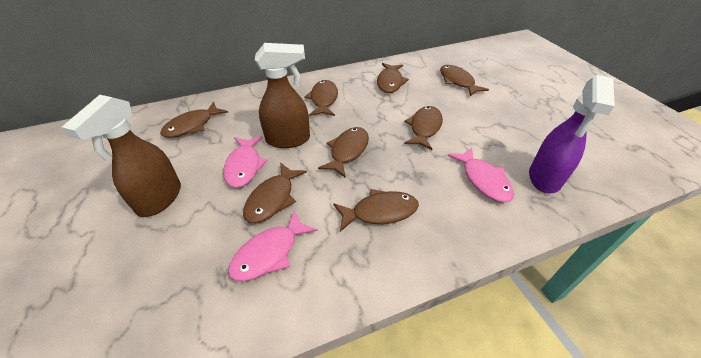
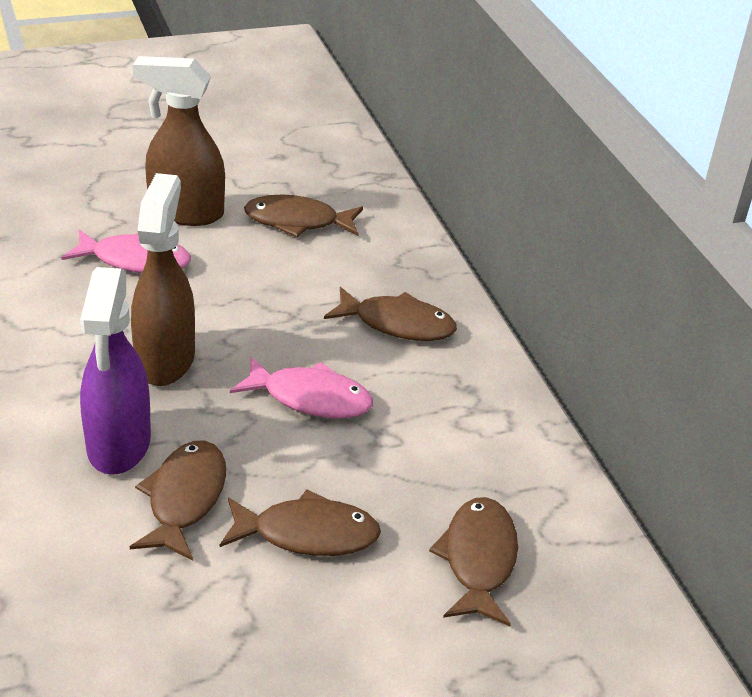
brown fish: [160,102,228,138] [243,162,307,223] [305,80,338,116] [318,127,369,178] [333,189,419,232] [377,63,409,93] [404,106,443,150] [440,65,489,96] = 8 -> [130,441,226,561] [220,489,381,556] [244,195,363,237] [324,287,457,341] [429,497,518,626] = 5
pink fish: [223,136,268,188] [228,210,318,281] [448,148,514,203] = 3 -> [61,229,191,273] [230,356,373,419] = 2

